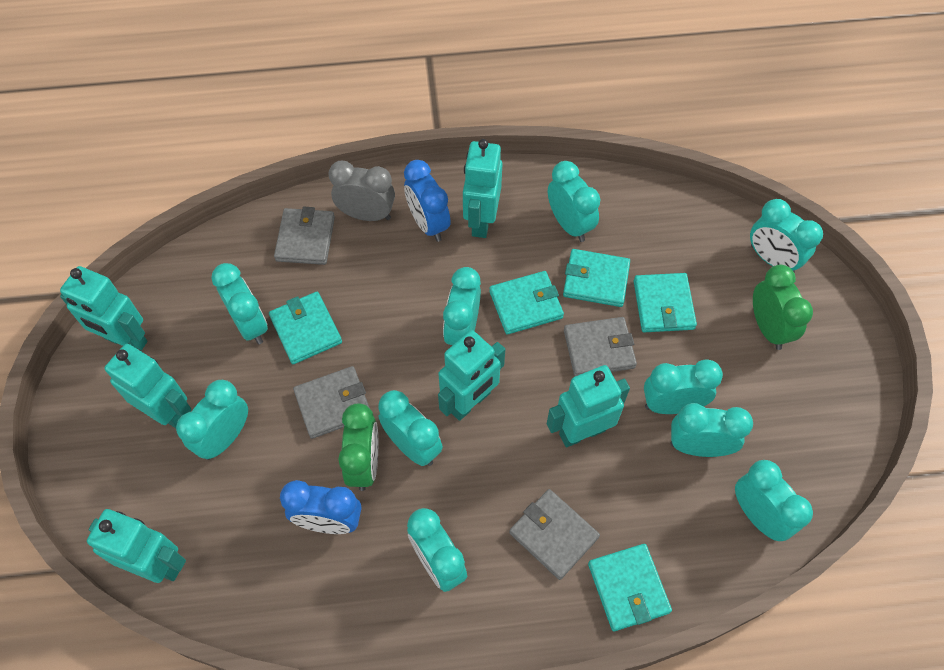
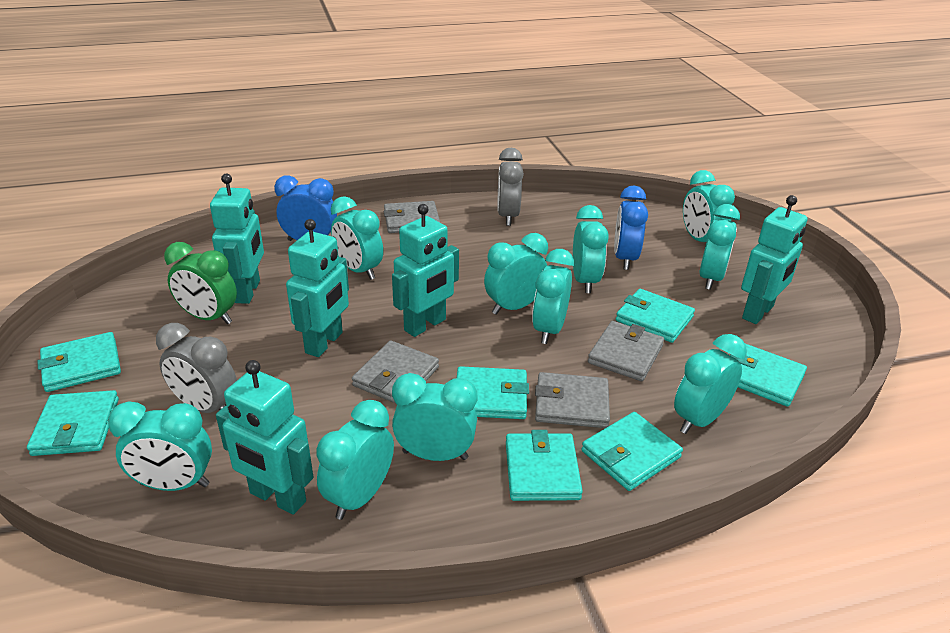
green clock: [338,403,378,491] [753,265,813,350] = 2 -> [164,242,237,324] = 1
grey clock: [328,161,395,221] = 1 -> [156,323,237,413] [497,148,524,226] = 2
turquoise robot: [60,266,148,351] [87,509,186,583] [104,344,192,428] [438,330,505,421] [463,139,502,238] [547,365,630,447] = 6 -> [210,174,264,304] [216,360,313,515] [286,219,349,357] [392,204,459,337] [741,195,808,324] = 5
turquoise wallet: [269,292,342,364] [489,271,564,335] [563,249,630,307] [588,544,672,631] [634,273,697,332] = 5 -> [27,390,119,456] [37,332,121,392] [457,366,529,419] [506,430,583,501] [581,412,683,491] [616,289,695,343] [730,344,807,407] = 7

